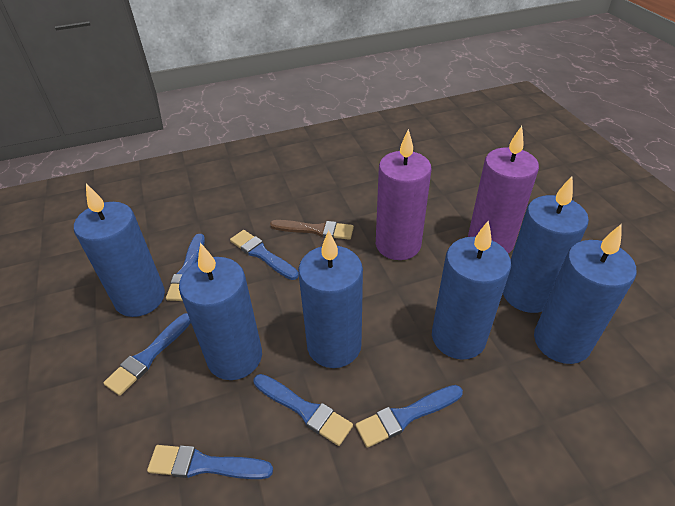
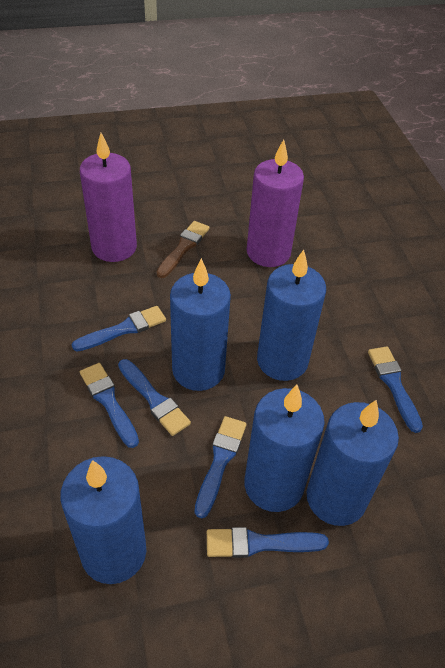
blue candle: [74,184,165,317] [179,243,262,380] [298,230,363,368] [432,221,511,360] [503,176,589,313] [534,224,637,364] = 6 -> [60,456,146,584] [170,258,231,391] [244,385,325,512] [257,250,326,381] [307,400,399,526] = 5

